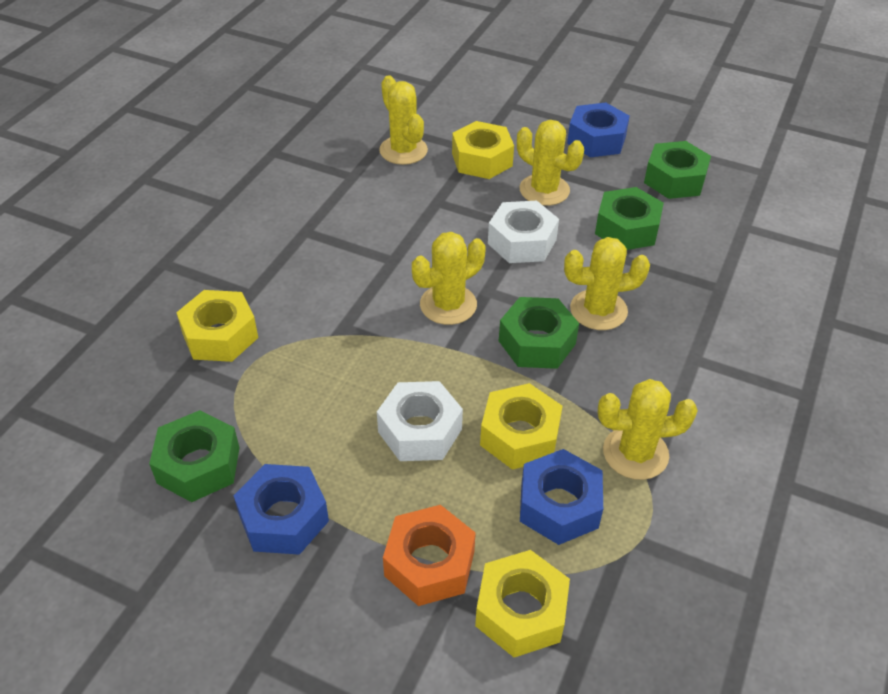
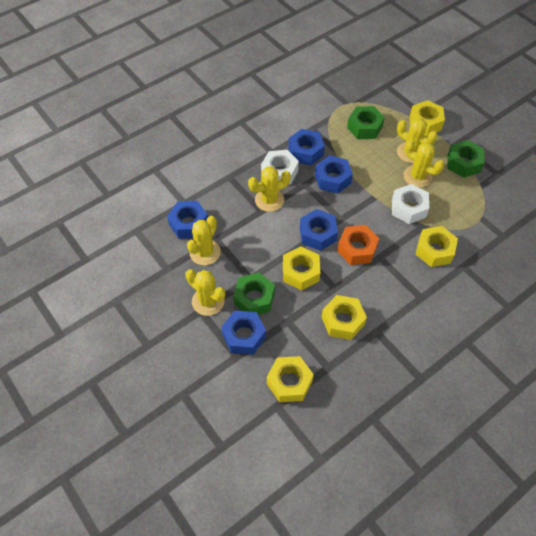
blue nut: [234,464,329,555] [520,449,603,545] [567,103,630,157] = 3 -> [167,201,208,239] [221,311,266,355] [288,129,325,165] [300,209,338,251] [315,155,353,194] = 5
green nut: [149,410,240,502] [499,297,579,369] [595,187,664,250] [644,141,711,199] = 4 -> [233,272,275,315] [347,106,385,139] [447,140,485,178] = 3
yellow nut: [176,290,258,362] [452,121,514,179] [475,550,570,657] [480,383,562,470] = 4 -> [267,356,314,402] [283,247,320,291] [322,295,367,340] [410,100,445,136] [416,226,458,267] = 5

